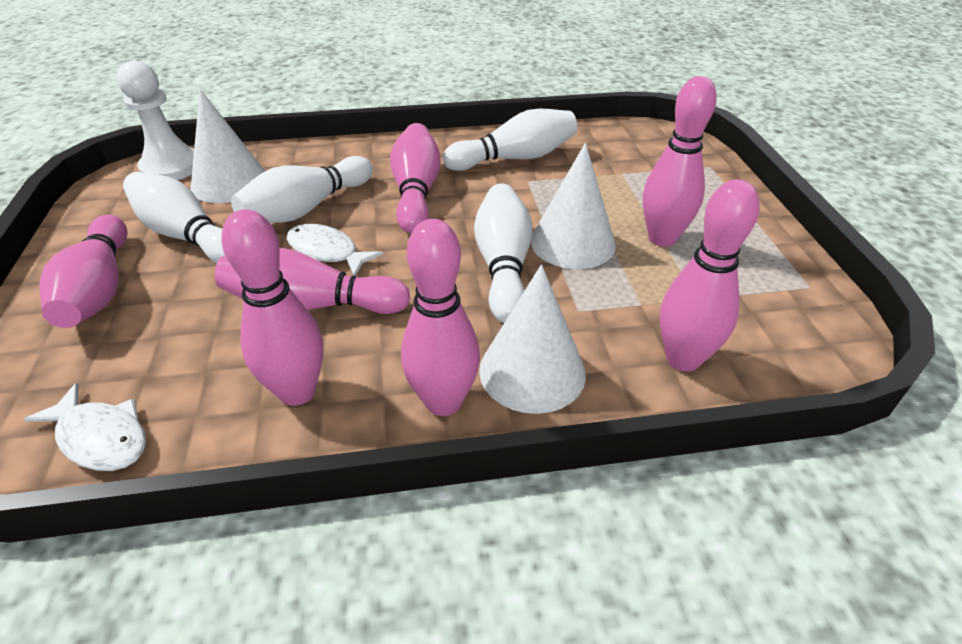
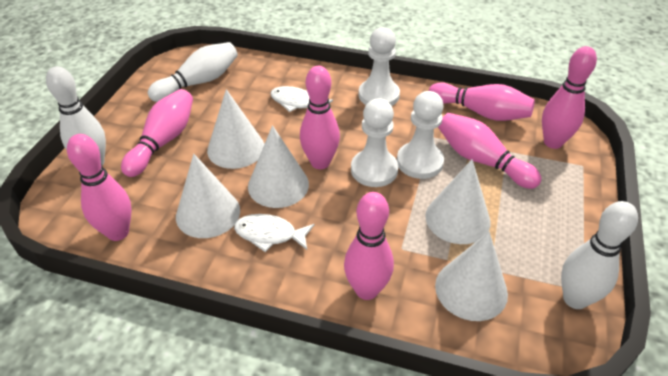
white bowling pin: [123,172,225,264] [231,156,373,223] [443,108,577,171] [474,184,532,323] = 4 -> [46,66,106,166] [148,42,238,102] [561,201,638,309] = 3
white cone: [190,89,265,203] [479,265,586,414] [531,143,616,269] = 3 -> [176,154,240,238] [207,89,264,169] [248,125,309,208] [425,159,491,244] [435,232,508,321] = 5
white pawn: [117,61,194,180] = 1 -> [351,98,398,187] [359,27,400,106] [397,91,444,179] = 3

